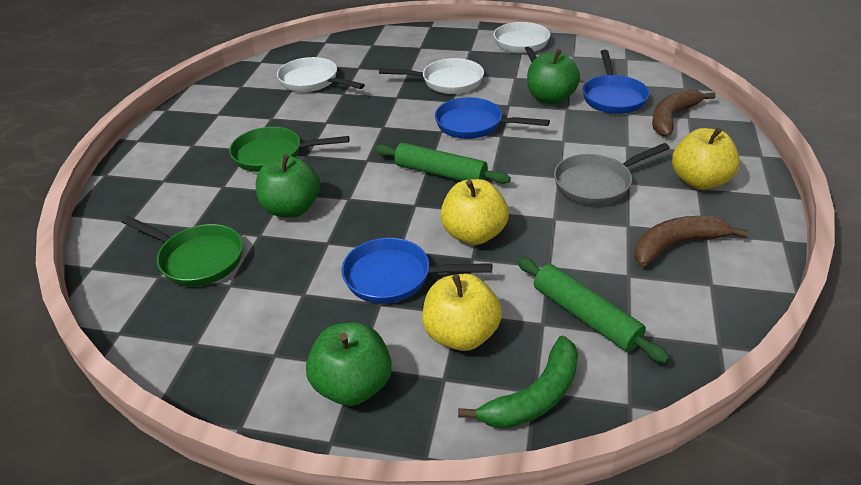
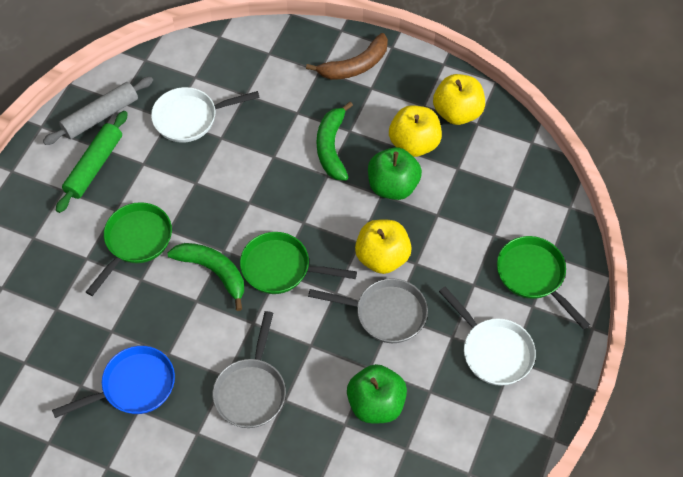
blue pan: [341,238,492,304] [435,97,550,139] [583,50,649,114] = 3 -> [52,346,175,418] = 1
brown banana: [635,216,748,266] [652,89,715,136] = 2 -> [306,33,388,80] = 1
green apple: [256,154,320,218] [306,322,392,406] [527,49,580,104] = 3 -> [347,364,407,423] [368,147,422,200] = 2
green banana: [458,336,578,428] = 1 -> [167,243,244,311] [317,102,353,181] = 2
green pan: [121,216,243,286] [229,127,349,172] = 2 -> [86,202,172,296] [240,232,357,294] [497,236,590,330] = 3
green rolling pin: [375,143,511,184] [517,257,670,363] = 2 -> [56,111,128,213] = 1
grey pan: [554,143,670,205] = 1 -> [212,311,286,428] [308,278,428,343] = 2
grey rolling pin: none = 0 -> [43,77,153,145] = 1
white pan: [277,57,365,92] [379,58,484,94] [493,22,550,62] = 3 -> [151,87,260,143] [439,287,536,386] = 2

